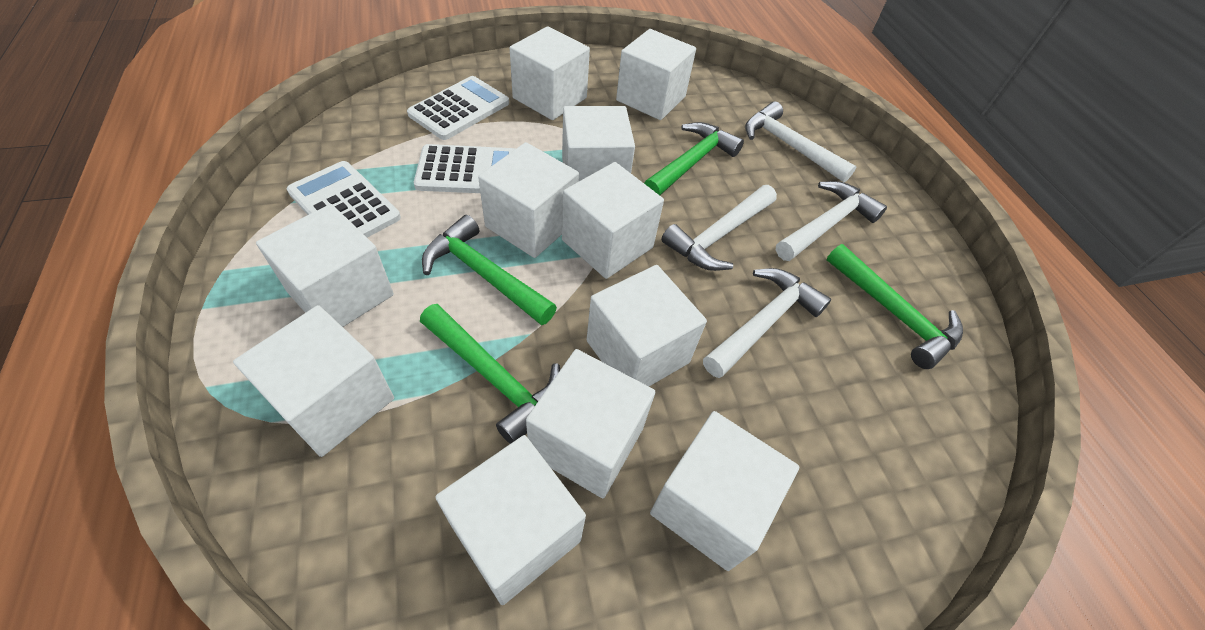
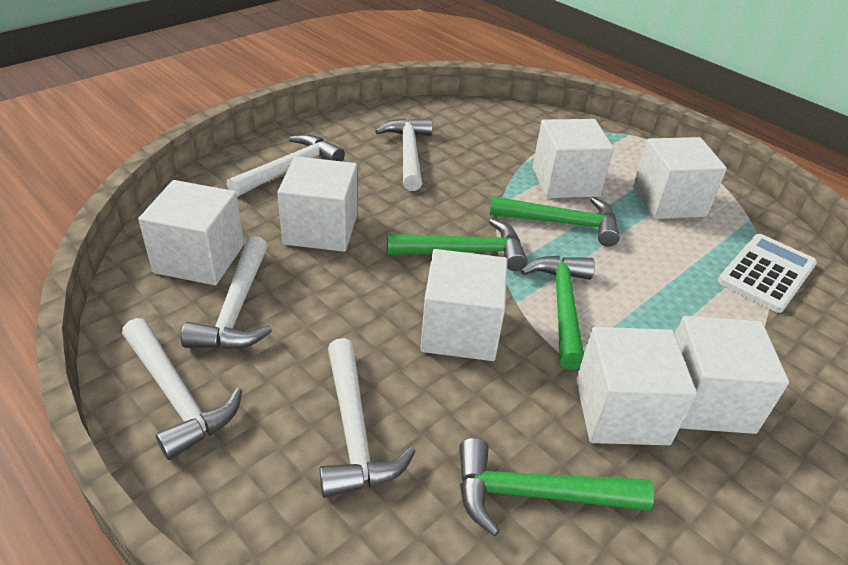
white calculator: [287,161,401,238] [407,76,509,140] [414,144,515,193] = 3 -> [718,234,817,313] = 1
white cube: [233,305,394,457] [256,204,394,327] [435,435,586,605] [478,142,579,258] [510,26,590,120] [526,349,655,498] [562,106,635,181] [562,162,664,279] [587,265,707,386] [616,29,696,120] [650,411,799,571] = 11 -> [138,180,244,285] [277,156,357,252] [420,249,507,361] [533,119,614,198] [576,327,697,445] [633,137,727,219] [675,316,789,434] = 7
white hammer: [661,185,777,271] [703,268,831,378] [745,102,856,183] [776,181,887,261] = 4 -> [122,318,242,460] [181,236,272,350] [227,134,345,197] [319,338,416,498] [375,118,433,191] = 5

